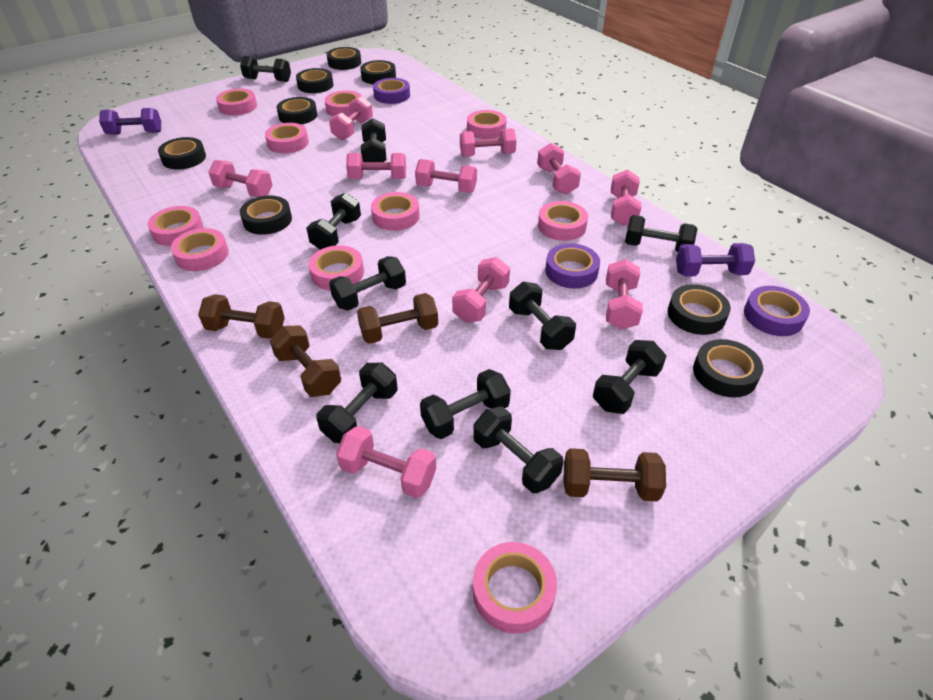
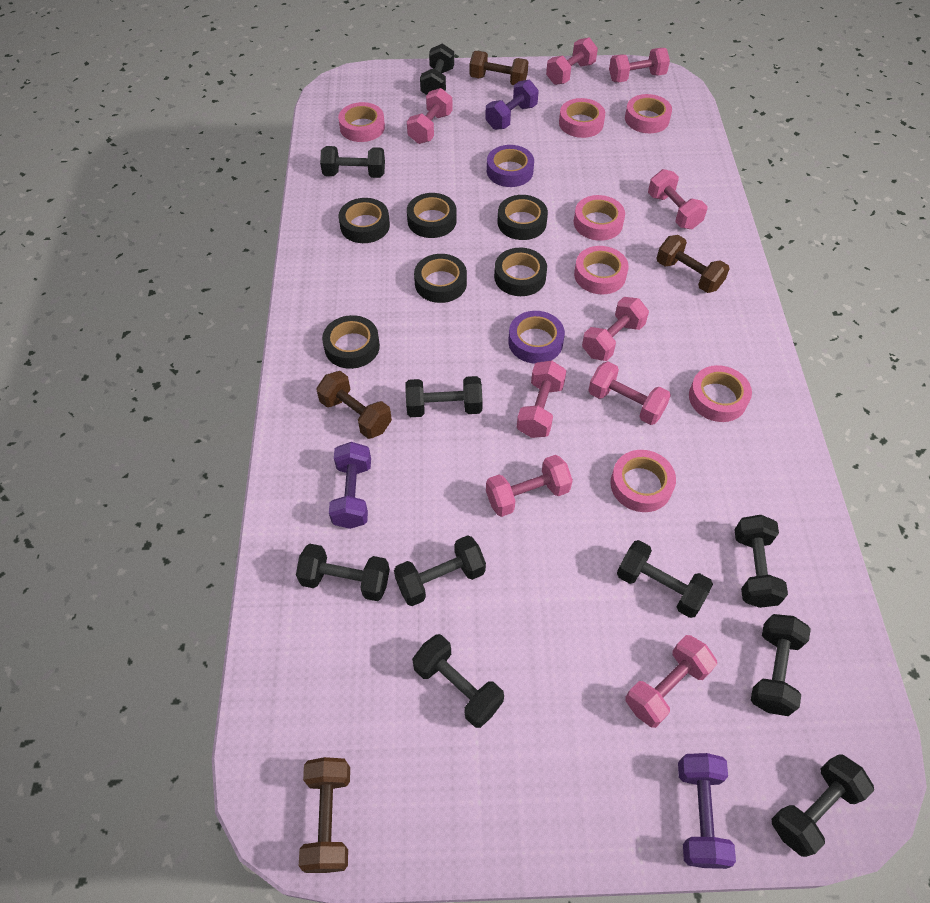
black tape: [158,137,206,169] [240,196,292,235] [277,97,317,124] [296,68,333,93] [327,47,361,70] [360,60,396,84] [668,284,731,335] [693,339,763,398] = 8 -> [322,315,380,369] [339,198,390,243] [407,193,457,238] [414,254,467,303] [494,247,547,296] [498,195,548,240] = 6
pink dumbbell: [208,160,272,197] [329,96,373,140] [336,426,436,498] [346,153,406,179] [415,159,477,193] [452,257,510,323] [460,128,516,157] [537,143,581,195] [606,259,643,330] [611,170,641,226] = 10 -> [407,88,453,144] [486,455,573,517] [517,361,566,438] [546,38,598,85] [582,297,649,361] [588,361,671,425] [609,48,670,82] [625,635,717,728] [648,169,708,229] = 9
pink tape: [148,206,204,246] [171,228,229,271] [216,88,257,116] [265,123,309,153] [308,245,364,291] [325,91,362,117] [371,192,420,231] [467,110,507,139] [473,542,557,633] [538,201,588,241] = 10 -> [338,102,385,142] [559,98,605,138] [574,195,625,241] [574,246,629,294] [610,450,676,512] [625,94,672,133] [689,365,752,422] = 7
purple dumbbell: [99,108,161,135] [676,243,755,277] = 2 -> [329,442,371,529] [485,80,539,130] [678,753,736,869] = 3
purple tape: [373,78,410,104] [545,243,600,289] [744,286,810,336] = 3 -> [487,145,534,187] [508,311,565,364] = 2

